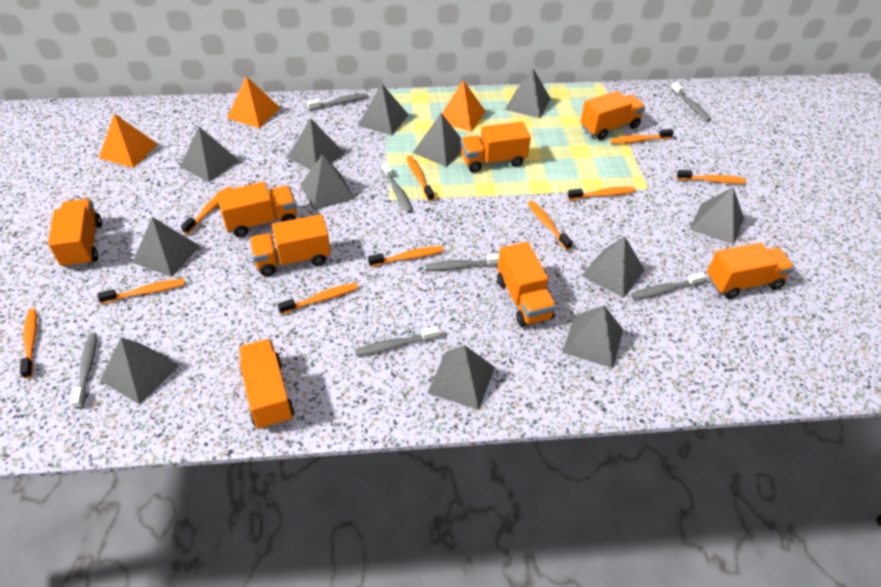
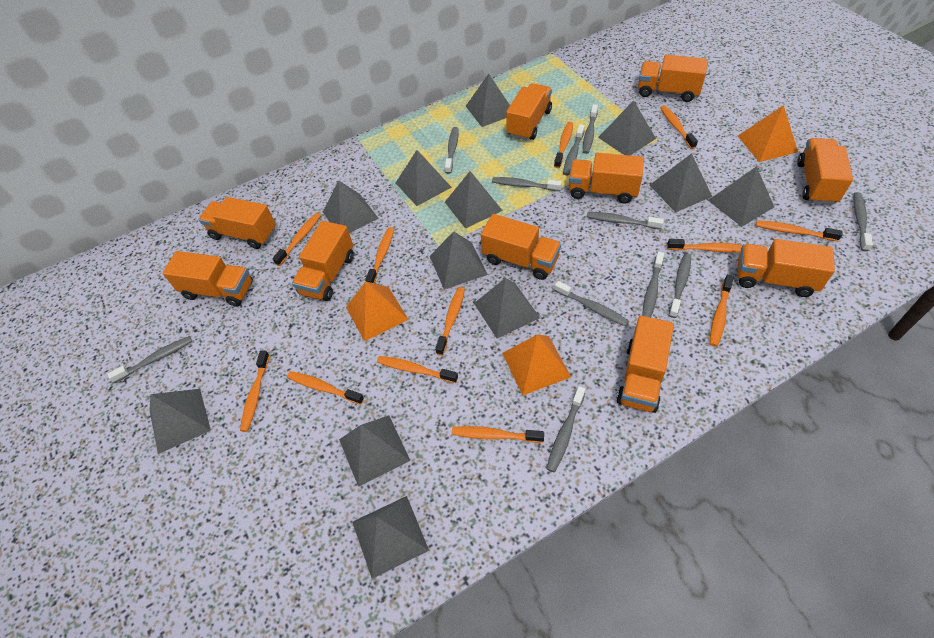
grey toothbrush: [71,333,97,409] [307,93,368,110] [355,326,439,356] [382,163,413,213] [425,254,499,270] [631,272,706,300] [671,82,711,122] = 7 -> [108,336,192,383] [445,127,459,174] [492,177,562,191] [547,386,586,472] [554,281,629,327] [563,124,585,175] [583,104,598,154] [587,212,664,229] [642,252,664,318] [669,254,691,318] [853,192,873,251] = 11
orange toothbrush: [20,309,37,378] [97,279,185,304] [181,187,232,234] [278,283,358,314] [368,246,444,267] [406,156,434,201] [528,201,572,250] [568,187,635,200] [610,129,674,144] [677,170,746,183] = 10 -> [240,350,270,432] [272,213,321,266] [287,371,364,405] [365,227,394,283] [377,356,458,383] [435,287,465,355] [452,426,544,443] [554,122,573,168] [660,105,698,149] [667,239,742,253] [710,275,734,347] [756,220,842,241] = 12
orange truck: [48,199,102,268] [216,182,297,237] [238,339,294,430] [249,214,331,276] [461,122,531,172] [497,242,556,326] [580,91,645,140] [707,243,794,299] = 8 -> [163,251,253,307] [199,197,276,249] [292,221,354,301] [481,214,561,280] [506,83,552,140] [569,153,644,204] [616,316,674,413] [638,55,708,102] [737,239,835,297] [797,138,853,205] = 10

